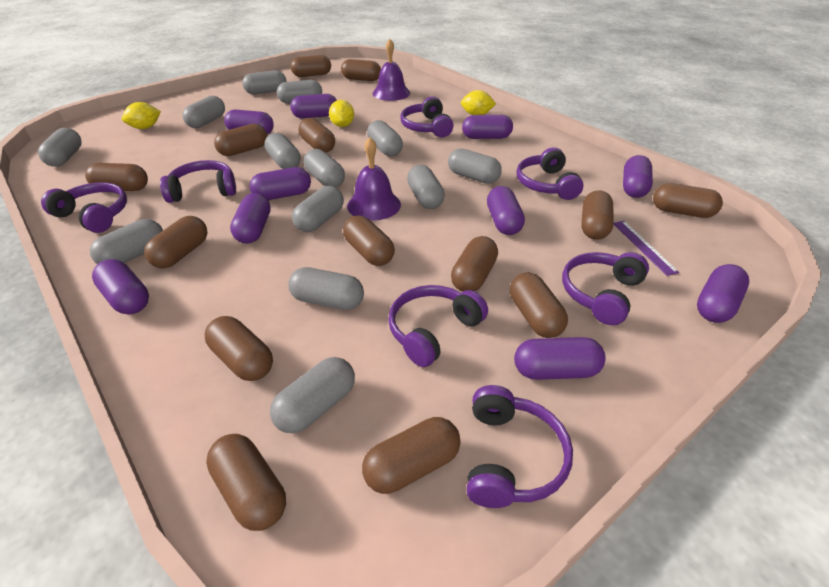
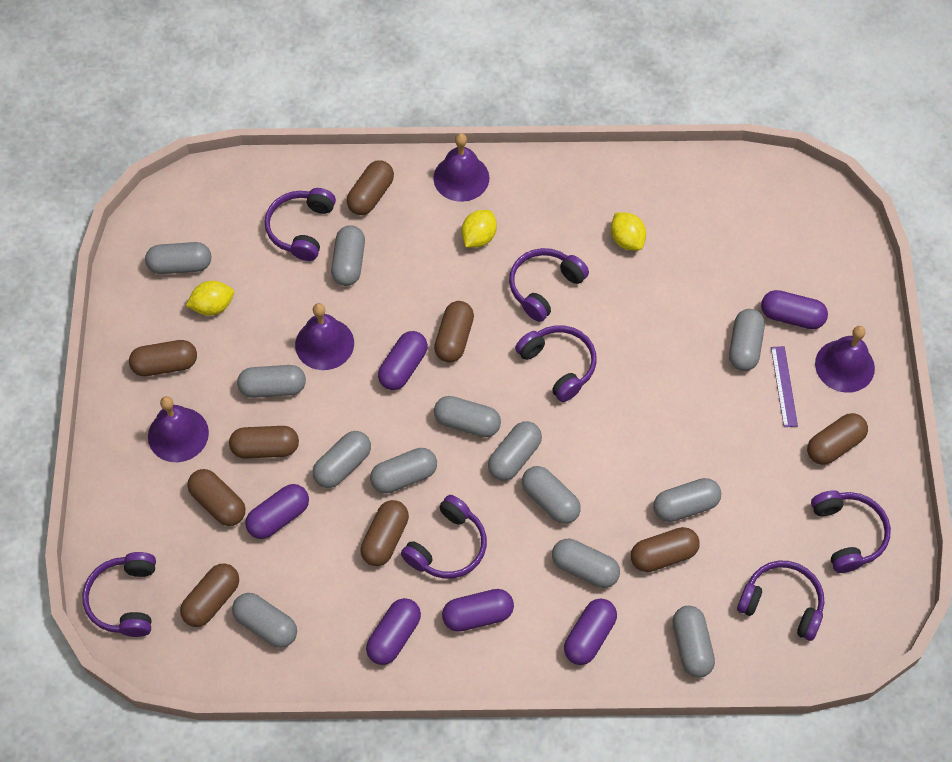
brown capsule: [85,163,148,191] [144,216,207,268] [205,316,273,381] [206,434,286,531] [214,124,267,156] [290,55,331,77] [298,118,335,153] [341,59,381,81] [343,216,395,266] [362,417,461,494] [451,236,498,292] [510,272,568,338] [581,190,614,240] [653,183,723,218] = 14 -> [129,340,197,376] [180,563,239,627] [187,469,245,526] [229,426,299,459] [347,160,394,215] [360,500,409,566] [434,301,474,363] [631,527,700,572] [807,413,868,465] = 9
purple bell: [347,137,401,221] [373,39,410,101] = 2 -> [148,396,209,462] [295,303,354,370] [433,133,490,202] [815,326,875,393] = 4
purple capsule: [92,259,149,314] [224,110,274,134] [230,193,270,244] [249,167,311,200] [290,94,337,118] [462,115,513,139] [487,186,525,235] [514,337,606,380] [623,155,653,198] [697,264,749,323] = 10 -> [245,484,309,539] [366,598,421,665] [378,331,428,390] [442,589,514,632] [564,598,617,665] [761,290,828,329] = 6

